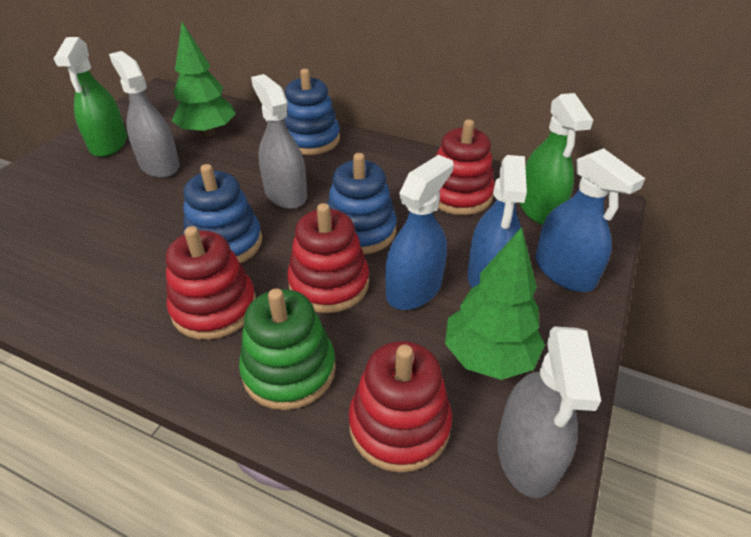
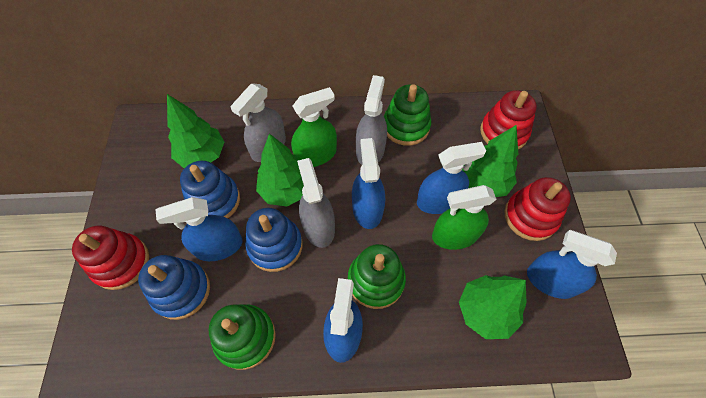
blue spray bottle: [385,155,454,310] [467,155,527,288] [535,148,645,292] = 3 -> [155,197,242,261] [323,278,363,363] [352,138,385,229] [417,142,486,214] [527,230,617,299] = 5
green stacking toy: [239,288,336,410] = 1 -> [209,305,276,370] [348,244,406,309] [384,84,431,146] = 3
green tree: [172,22,236,137] [445,227,545,380] = 2 -> [167,94,224,168] [256,134,304,207] [459,275,527,339] [462,125,518,197] = 4
red stacking toy: [166,226,256,340] [287,203,369,313] [349,341,452,472] [436,119,495,215] = 4 -> [72,226,149,290] [480,90,537,149] [504,177,571,241] = 3

